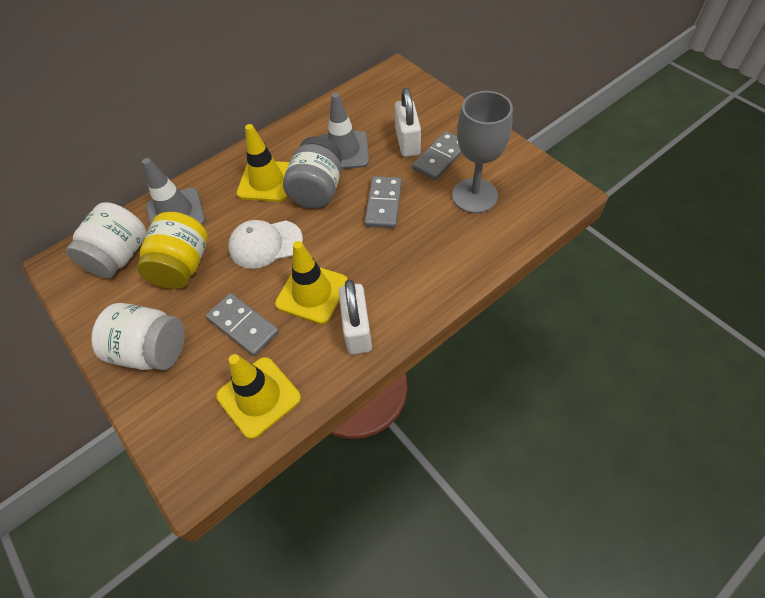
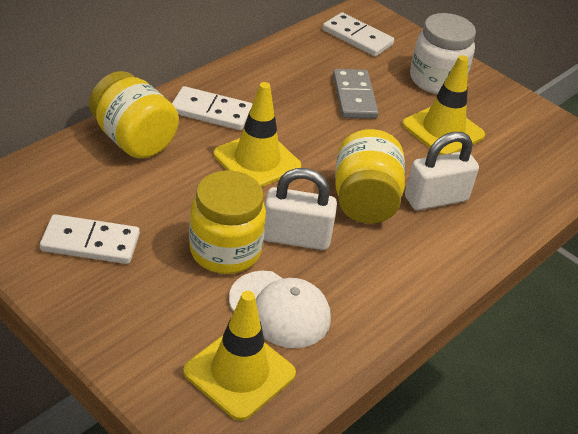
grey domino: [206,293,279,356] [365,176,402,228] [412,131,462,180] = 3 -> [333,69,379,119] = 1
grey goblet: [452,91,513,213] = 1 -> none = 0
grey jar: [283,136,342,208] = 1 -> none = 0
grey traffic cone: [142,158,205,225] [320,92,369,169] = 2 -> none = 0
white domino: none = 0 -> [40,214,140,264] [172,86,253,130] [323,12,394,57] = 3
white jar: [66,202,147,278] [91,303,185,370] = 2 -> [410,13,476,94] = 1
yellow jar: [137,212,208,289] = 1 -> [89,71,179,159] [189,170,266,274] [335,129,405,224] = 3

